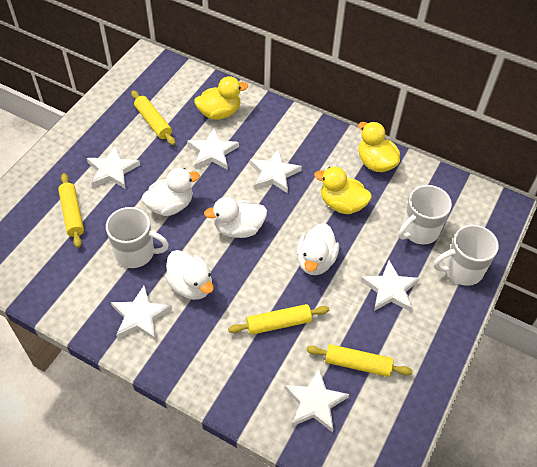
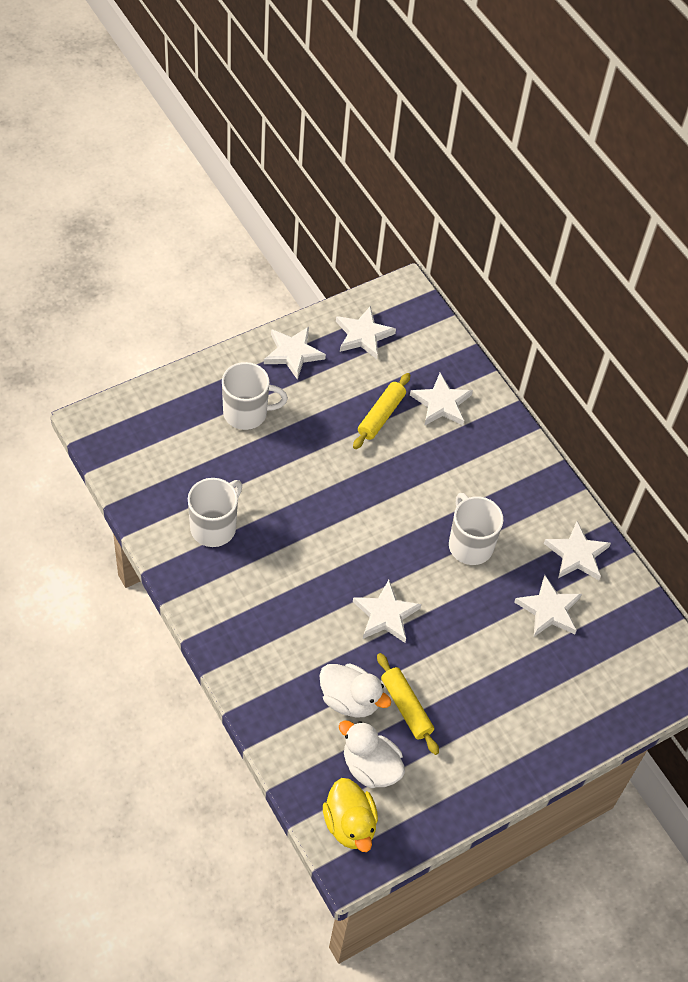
white duck: [142,168,200,216] [165,250,214,300] [204,197,267,238] [297,223,339,275] = 4 -> [320,664,391,718] [339,720,405,788] = 2
yellow duck: [194,76,248,120] [314,167,372,214] [358,122,400,172] = 3 -> [323,778,378,852] = 1
yellow rolling pin: [58,173,84,248] [131,90,175,145] [228,304,329,335] [306,344,413,377] = 4 -> [353,373,410,449] [377,653,439,755] = 2

